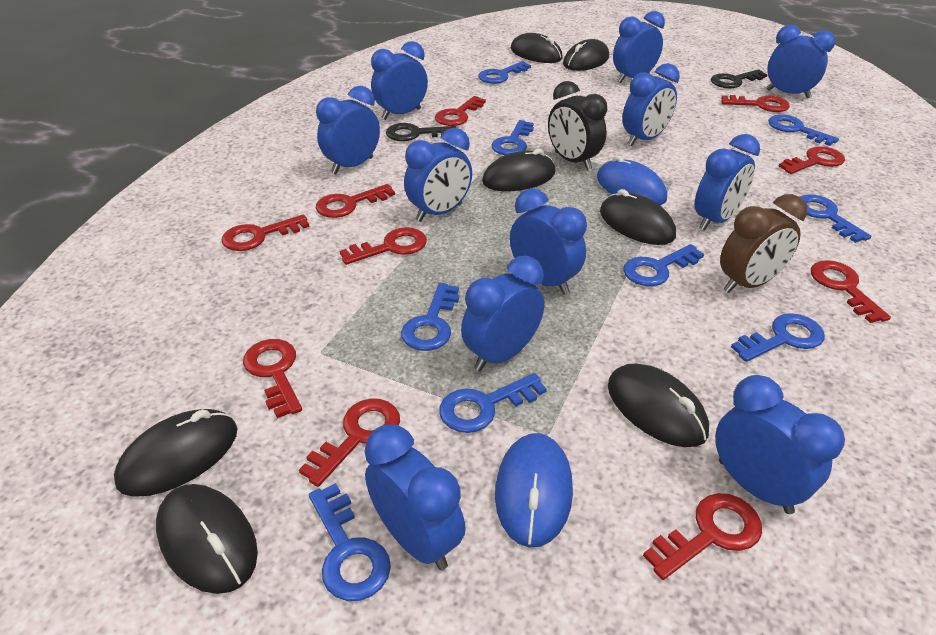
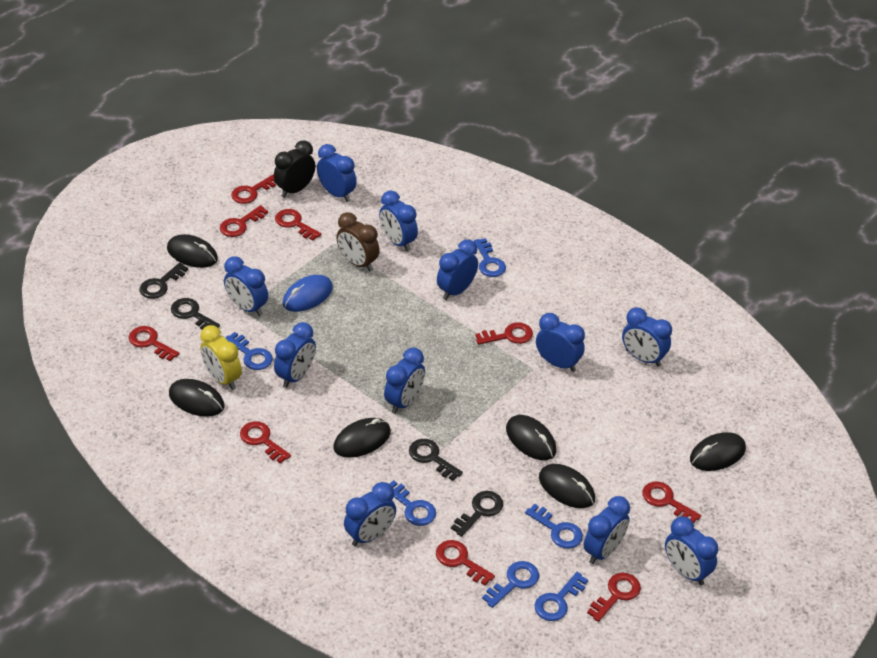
black key: [386,123,456,141] [711,69,768,89] = 2 -> [140,263,188,299] [171,298,220,330] [409,439,463,481] [451,491,503,537] = 4
black mouse: [114,409,238,497] [156,484,258,594] [482,149,556,191] [511,33,563,63] [563,39,609,71] [600,189,676,245] [608,363,709,447] = 7 -> [167,234,218,268] [169,379,224,417] [333,418,391,458] [506,415,556,460] [539,464,595,508] [690,432,746,471] = 6
blue key: [309,483,391,601] [401,283,459,351] [439,373,547,433] [478,61,531,84] [491,120,534,155] [623,244,704,286] [731,313,825,362] [768,114,839,146] [800,195,871,243] = 9 -> [225,332,273,370] [390,480,436,526] [474,238,506,277] [482,561,539,608] [525,504,583,549] [535,572,588,621] = 6
blue mouse: [495,433,573,548] [597,155,667,205] = 2 -> [283,275,333,312] = 1
red key: [221,214,310,251] [243,339,302,418] [299,398,400,487] [316,184,395,218] [340,227,427,265] [435,96,486,126] [643,493,762,580] [721,95,790,112] [778,146,845,174] [811,260,891,323] = 10 -> [129,326,179,361] [220,205,268,237] [231,175,276,204] [240,421,291,464] [275,209,322,241] [436,540,495,585] [475,322,533,345] [587,573,641,622] [642,481,701,523] = 9
yellow clock: none = 0 -> [200,325,242,390] = 1

